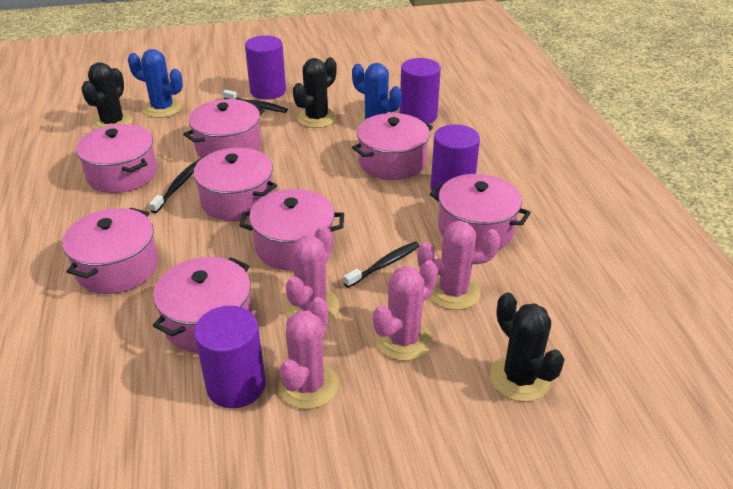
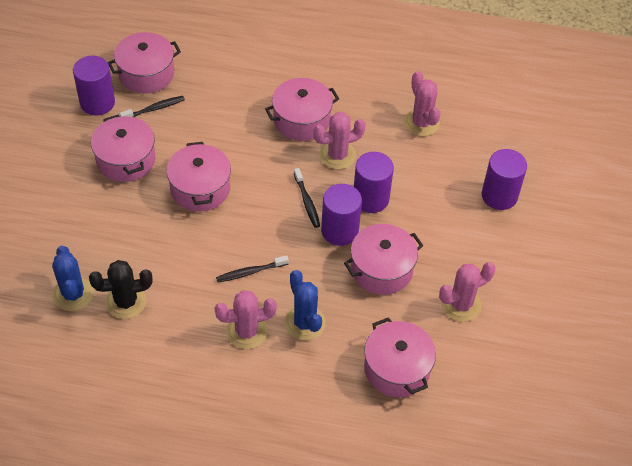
black cactus: [81,62,133,129] [293,57,337,128] [490,293,565,402] = 3 -> [89,260,153,319] = 1
pink pot: [62,208,158,294] [76,124,157,193] [153,257,252,353] [183,99,265,158] [193,148,277,221] [239,189,344,271] [352,113,433,180] [430,174,531,249] = 8 -> [91,115,155,182] [107,32,181,94] [166,142,231,211] [265,78,339,141] [344,224,423,295] [364,317,436,398] = 6

